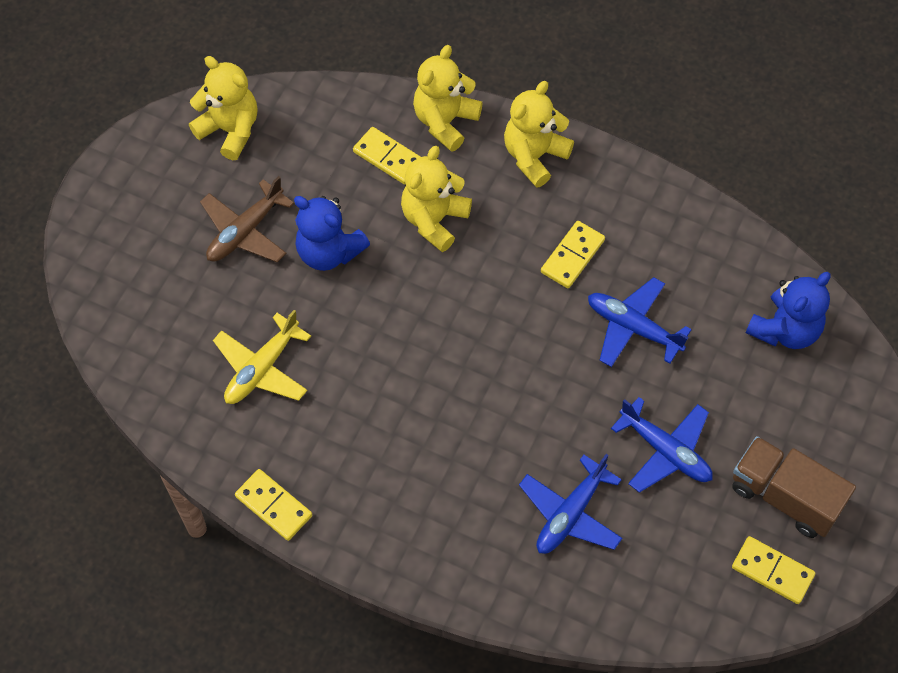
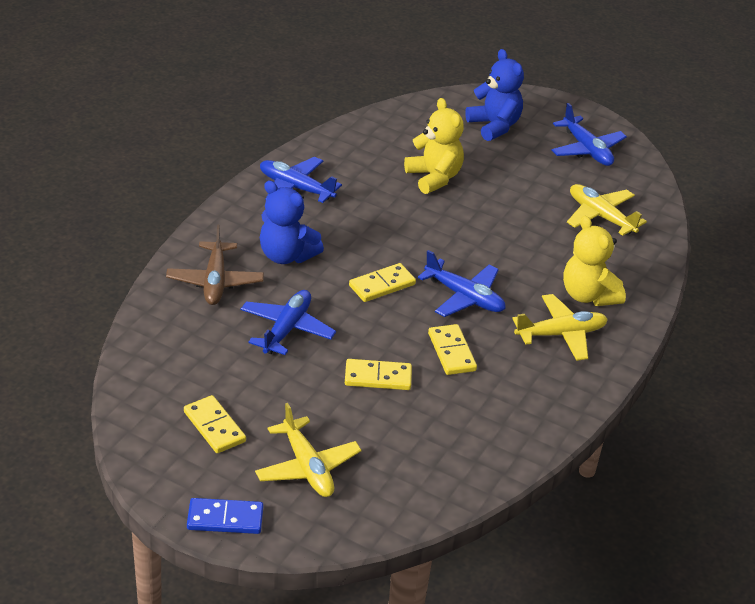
blue domino: none = 0 -> [187,498,263,534] = 1
blue plane: [519,454,622,554] [588,277,692,367] [611,397,713,493] = 3 -> [241,290,336,355] [260,157,342,203] [418,250,506,317] [551,103,627,166] = 4
brown truck: [732,436,856,538] = 1 -> none = 0
yellow plane: [213,310,311,404] = 1 -> [255,403,361,497] [512,294,608,361] [567,184,647,236] = 3
yellow teddy bear: [189,56,258,160] [401,146,472,252] [413,45,483,152] [504,81,574,188] = 4 -> [404,98,464,194] [563,216,626,306] = 2

